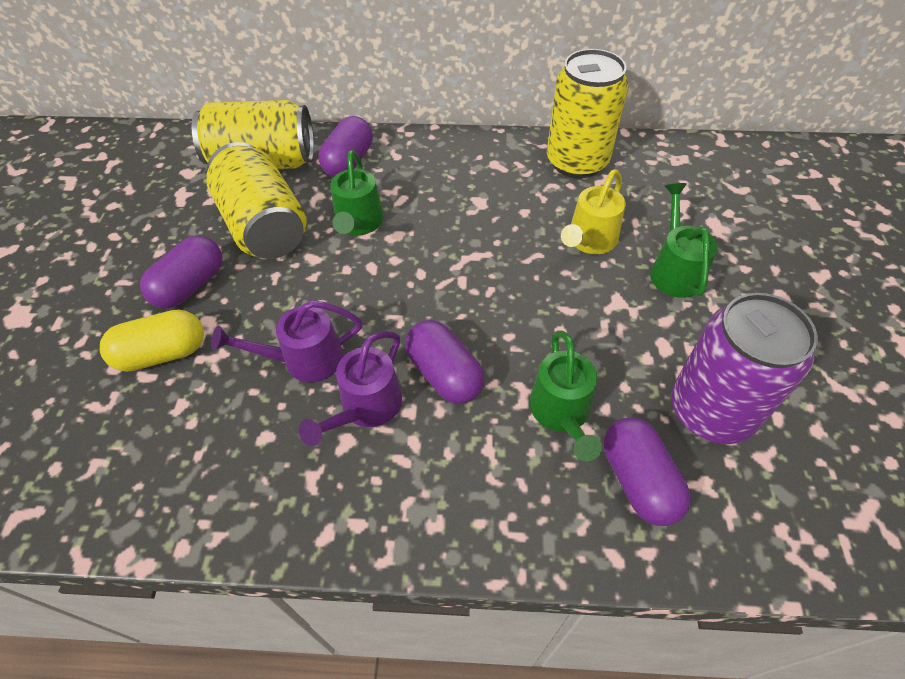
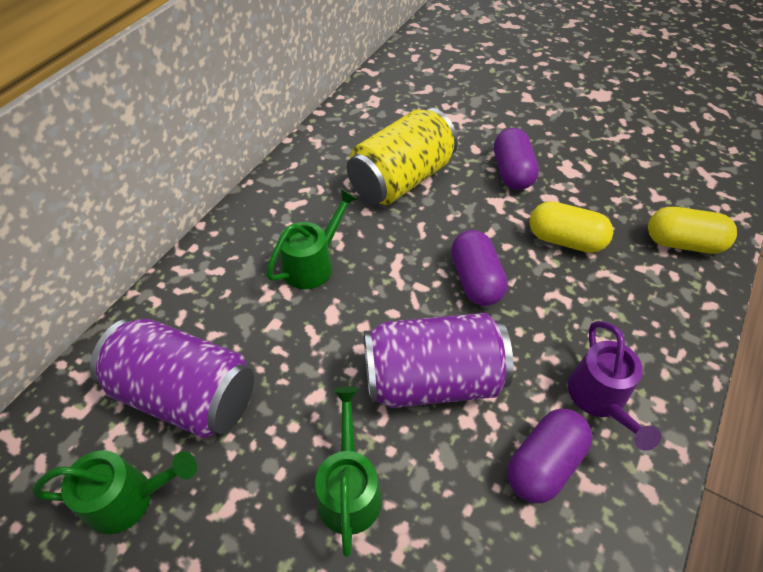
purple can: [671,293,818,444] = 1 -> [90,319,254,438] [364,313,513,408] = 2
purple capsule: [140,235,222,309] [319,116,373,177] [405,320,485,404] [604,417,691,526] = 4 -> [451,230,508,306] [494,128,539,190] [507,409,592,503] = 3
purple watering can: [211,300,362,382] [298,331,402,446] = 2 -> [568,321,661,451] = 1
yellow can: [192,100,314,169] [206,142,306,259] [547,49,628,178] = 3 -> [347,108,458,205] = 1
yellow capsule: [100,309,204,372] = 1 -> [529,201,613,253] [648,207,737,254] = 2
yellow watering can: [561,169,626,254] = 1 -> none = 0

